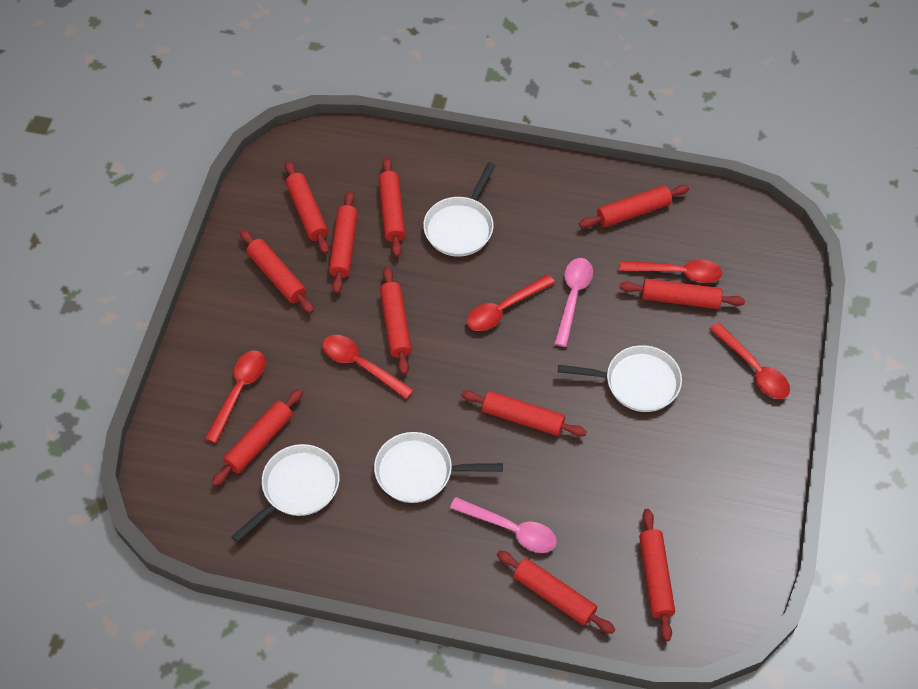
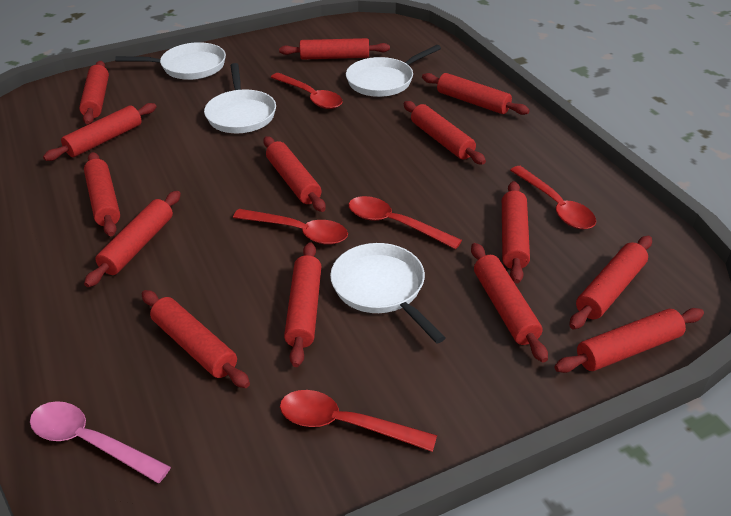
pink spoon: [450,497,557,553] [554,258,593,347] = 2 -> [30,401,171,483] = 1
red rolling pin: [212,389,303,486] [240,229,314,313] [285,161,329,254] [329,191,358,294] [378,157,405,257] [380,267,412,375] [461,390,587,437] [497,550,615,634] [579,185,689,228] [619,278,745,309] [639,509,675,641] = 11 -> [43,103,156,161] [79,61,109,124] [84,152,120,236] [84,191,181,287] [142,290,250,388] [263,136,326,212] [279,38,390,60] [284,242,322,367] [403,101,486,165] [422,73,530,115] [471,243,548,362] [502,181,530,284] [554,308,704,373] [569,236,652,330] = 14

